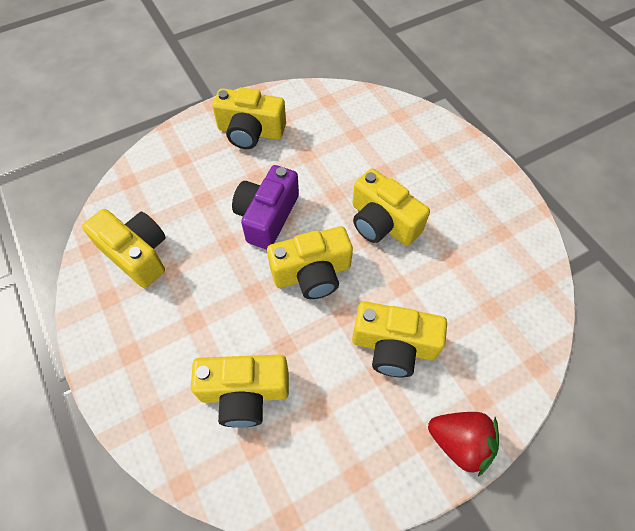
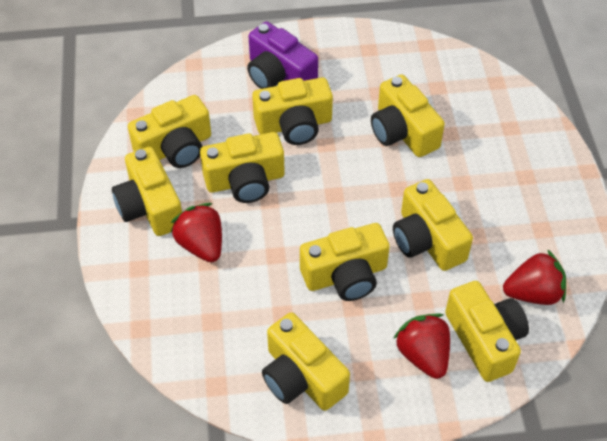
red strawberry: [428,412,499,476] = 1 -> [171,203,222,262] [393,313,450,379] [503,249,566,305] = 3
yellow camera: [82,209,166,288] [191,355,289,428] [212,87,286,149] [267,226,353,299] [352,168,430,246] [352,301,447,377] = 6 -> [112,147,182,236] [128,95,211,168] [200,132,284,203] [252,77,333,145] [262,313,350,411] [300,223,390,301] [371,75,445,157] [393,179,473,271] [445,281,529,382] = 9

